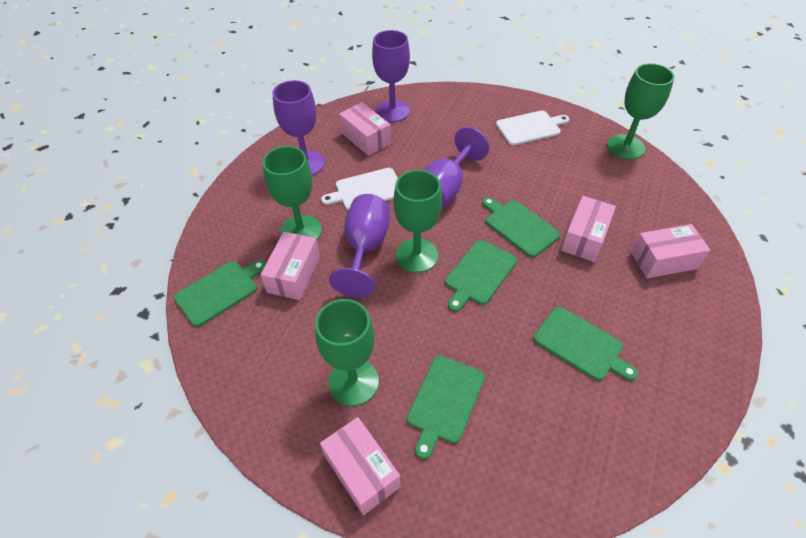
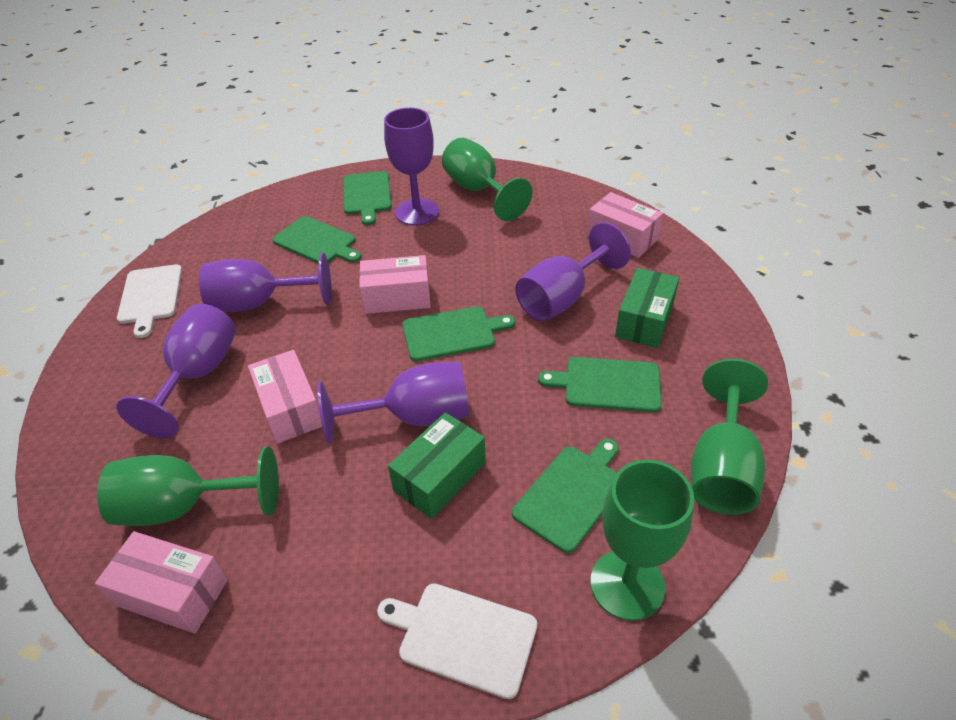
green box: none = 0 -> [388,412,486,519] [615,268,679,348] = 2
pink box: [261,232,320,300] [320,417,401,515] [339,102,391,156] [561,196,616,262] [631,224,711,278] = 5 -> [95,531,228,634] [248,350,322,444] [359,255,431,314] [587,192,663,258] = 4
purple goblet: [272,80,325,175] [329,194,390,297] [372,30,410,122] [424,127,489,209] = 4 -> [116,304,236,438] [199,253,331,312] [317,362,469,444] [384,108,439,226] [515,222,631,322] = 5

